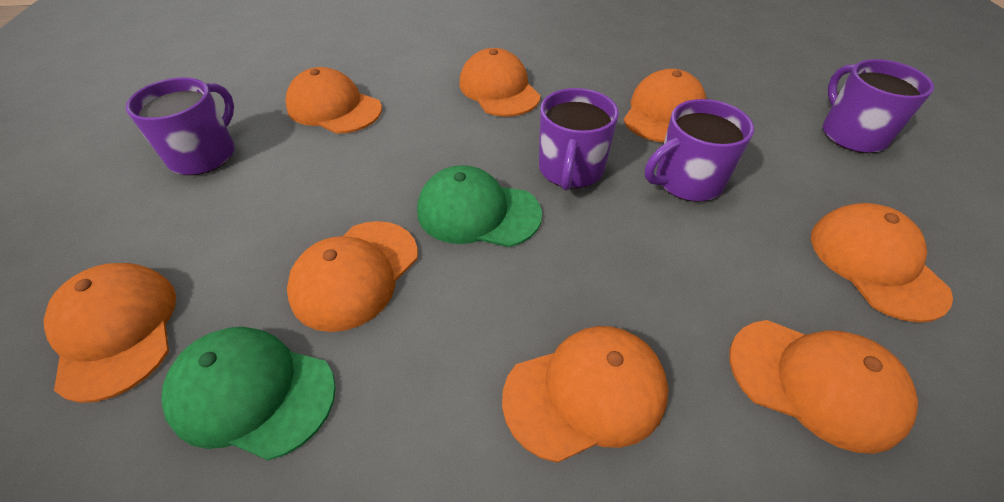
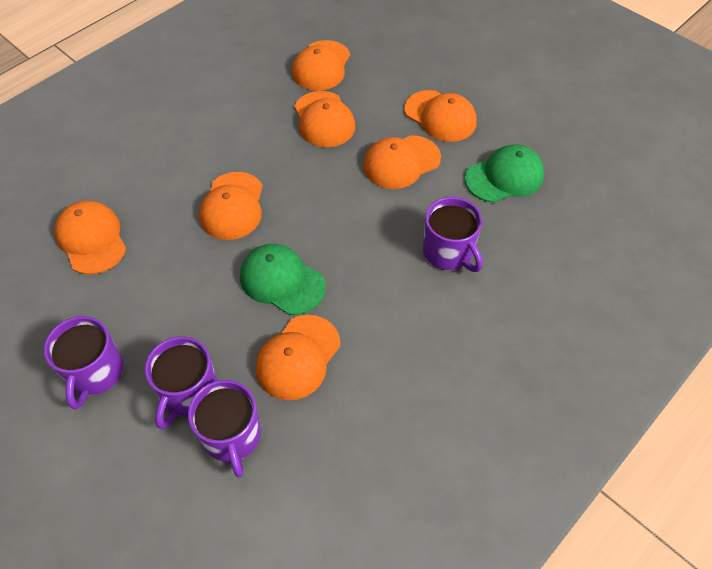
orange cap: [44,263,176,403] [285,67,382,134] [287,221,418,332] [460,48,541,117] [502,326,668,463] [623,69,706,142] [729,320,918,454] [811,203,953,323] = 8 -> [54,201,126,275] [199,172,263,240] [256,315,340,400] [292,40,350,91] [294,91,356,147] [363,135,441,189] [404,90,477,142] = 7

